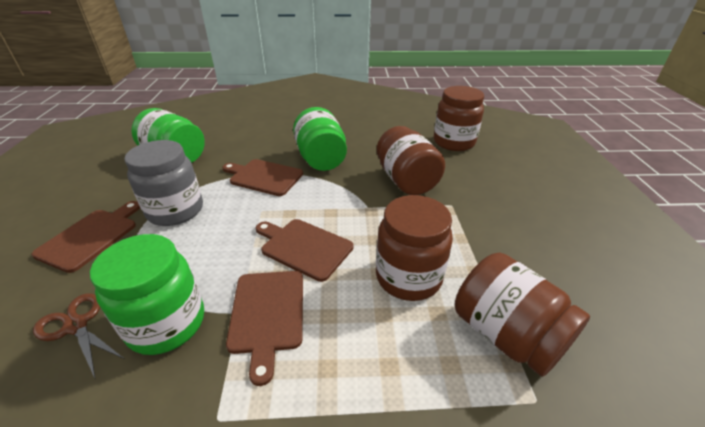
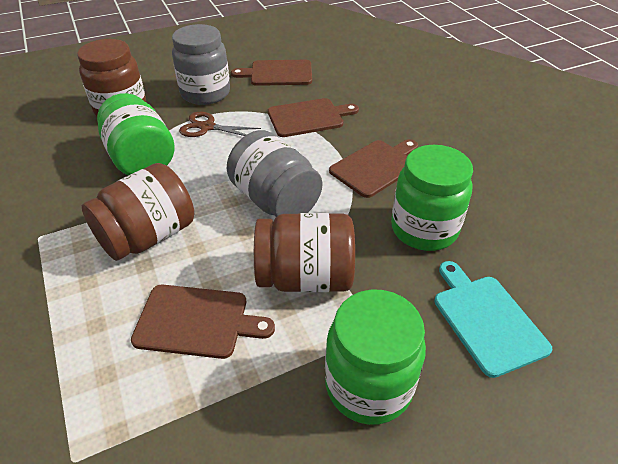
brown jar: [376,195,453,301] [377,126,445,195] [434,86,484,151] [455,252,590,377] = 4 -> [77,39,147,117] [82,163,194,261] [254,213,355,292] = 3
grey jar: [124,140,203,226] = 1 -> [172,24,230,105] [227,130,322,217] = 2
turquoise cutting board: none = 0 -> [434,261,553,378] = 1

